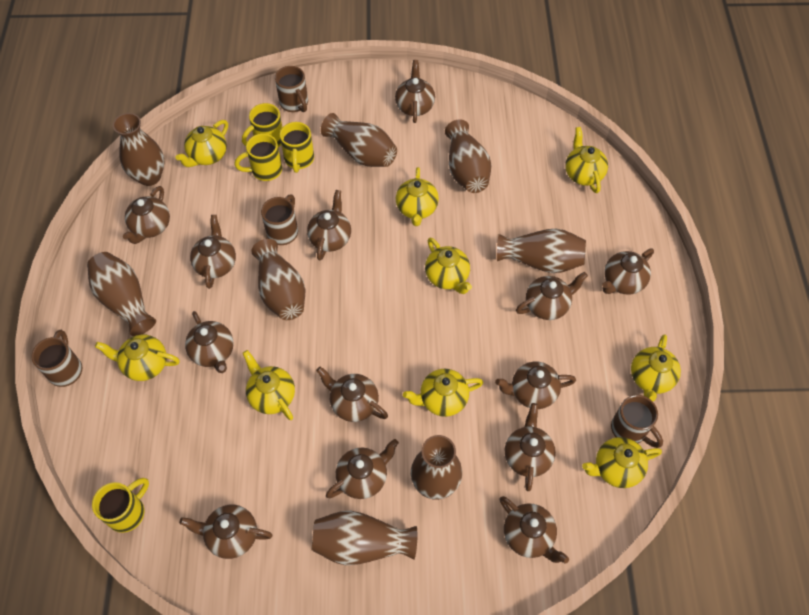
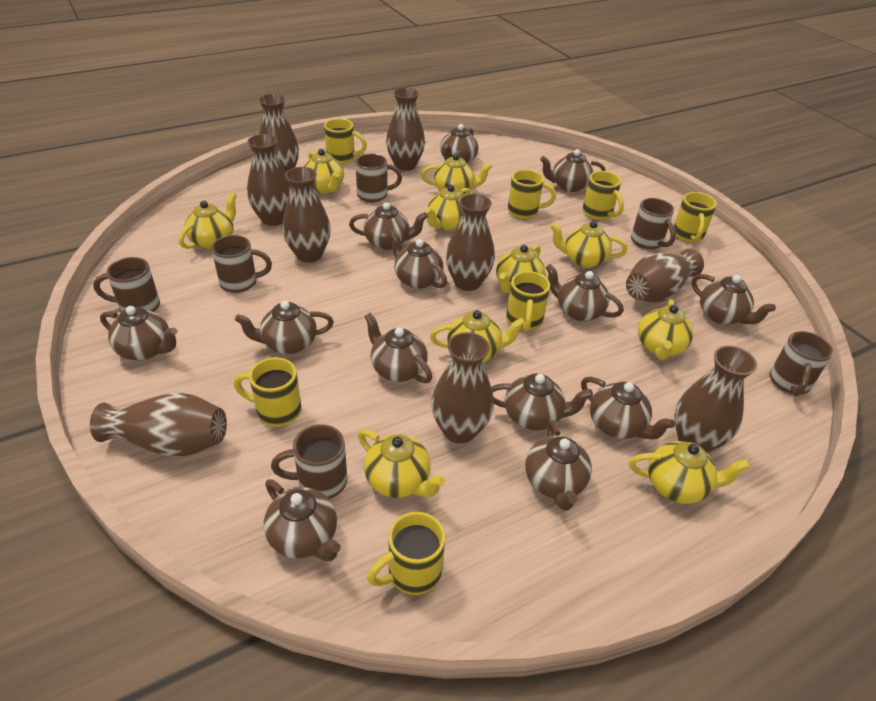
brown mug: [31,330,82,387] [261,195,298,245] [275,66,308,112] [611,395,663,448] = 4 -> [93,257,160,312] [211,235,272,293] [271,424,347,499] [356,153,402,202] [631,198,676,249] [770,331,833,396] = 6
brown vase: [87,252,156,336] [113,113,164,186] [251,239,305,320] [311,511,417,565] [321,113,397,167] [411,435,462,500] [445,120,491,193] [497,229,586,273] = 8 -> [90,392,227,457] [247,134,291,226] [258,94,299,173] [282,167,331,263] [386,88,425,171] [431,332,494,444] [446,194,495,291] [626,249,704,303] [674,345,757,453] = 9
yellow mug: [92,478,149,533] [234,134,282,181] [242,103,283,147] [280,122,314,173] = 4 -> [234,357,302,427] [324,118,367,164] [367,512,445,595] [506,271,550,332] [507,170,556,219] [582,171,624,220] [674,192,717,243] = 7
yellow teapot: [95,335,180,381] [175,120,228,167] [243,350,295,420] [396,167,439,226] [403,369,483,417] [425,238,472,294] [565,127,608,193] [582,437,662,488] [631,334,681,401] = 9 -> [179,192,237,249] [304,149,344,193] [358,429,445,498] [421,154,492,195] [425,185,471,231] [430,310,526,362] [496,245,545,293] [550,221,627,268] [629,441,751,504] [638,299,693,360] = 10

